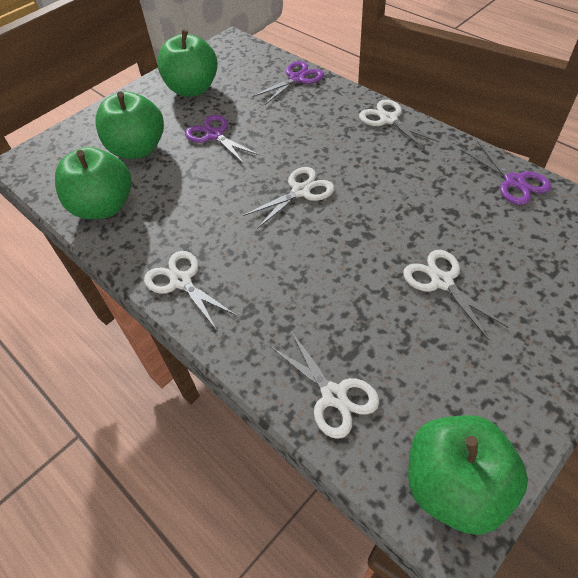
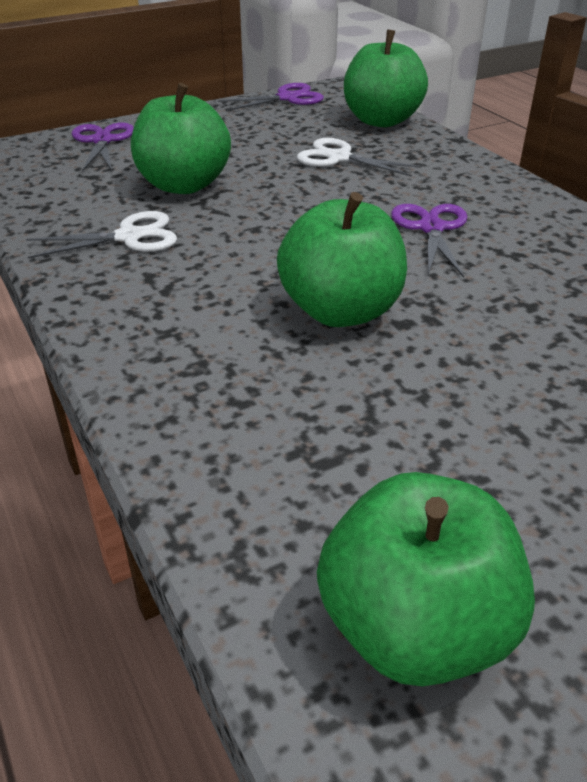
white scissors: [144,251,237,329] [243,167,335,229] [271,331,380,439] [359,99,439,150] [403,250,508,340] = 5 -> [26,211,177,259] [297,138,422,177] = 2

